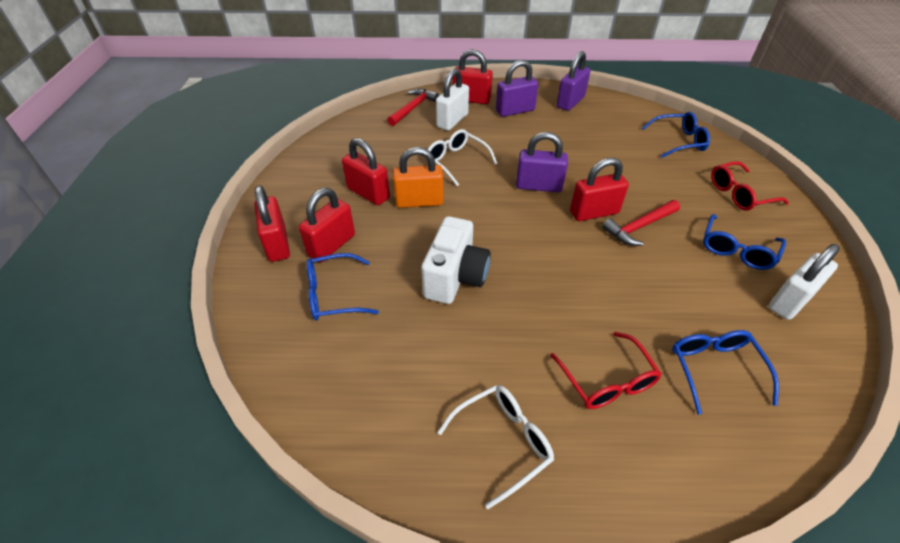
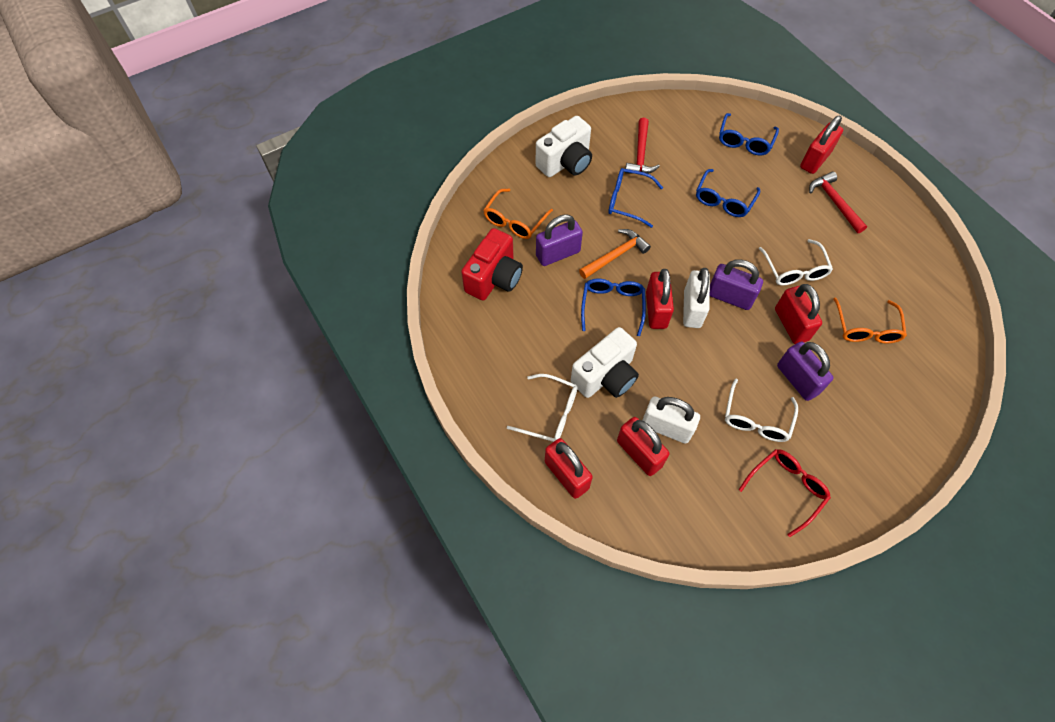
orange glasses: none = 0 -> [483,189,553,239] [833,297,907,343] = 2
orange hammer: none = 0 -> [579,229,651,279] = 1
orange padlock: [393,147,444,208] = 1 -> none = 0
red camera: none = 0 -> [461,228,523,301] = 1
red glasses: [550,332,662,409] [711,161,789,211] = 2 -> [739,449,831,537] = 1
white camera: [421,216,491,304] = 1 -> [536,116,592,177] [571,327,639,398] = 2
white glasses: [427,129,497,186] [437,385,554,509] = 2 -> [507,374,578,442] [725,379,798,442] [759,239,833,285] = 3

